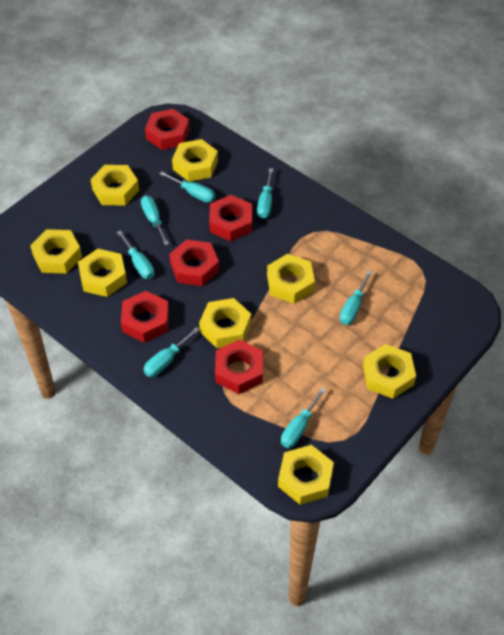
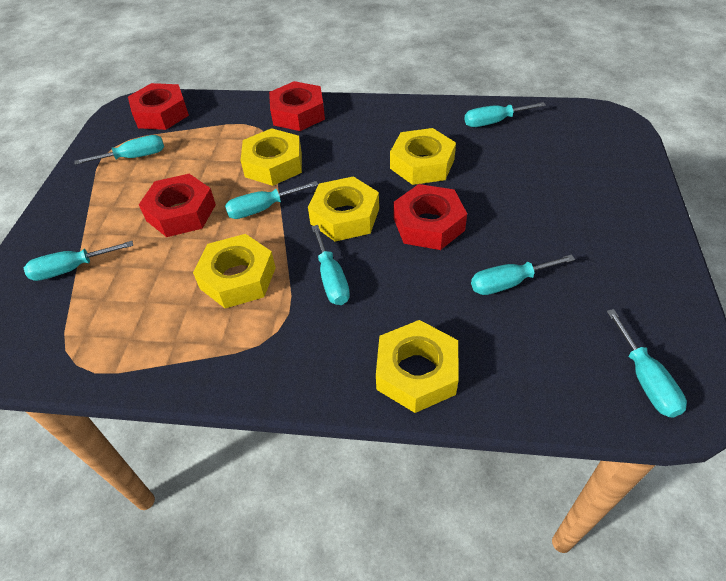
red nut: [121,291,169,343] [145,109,190,150] [169,239,219,286] [209,195,252,241] [215,339,263,394] = 5 -> [128,83,189,130] [139,174,216,237] [269,81,325,131] [394,184,467,250] = 4
yellow nut: [30,229,82,274] [78,249,127,297] [90,165,139,206] [172,139,218,182] [199,298,251,348] [267,254,315,303] [278,445,334,505] [363,344,416,399] = 8 -> [193,234,276,308] [241,128,302,186] [308,176,379,241] [376,320,459,413] [390,128,456,185] = 5

